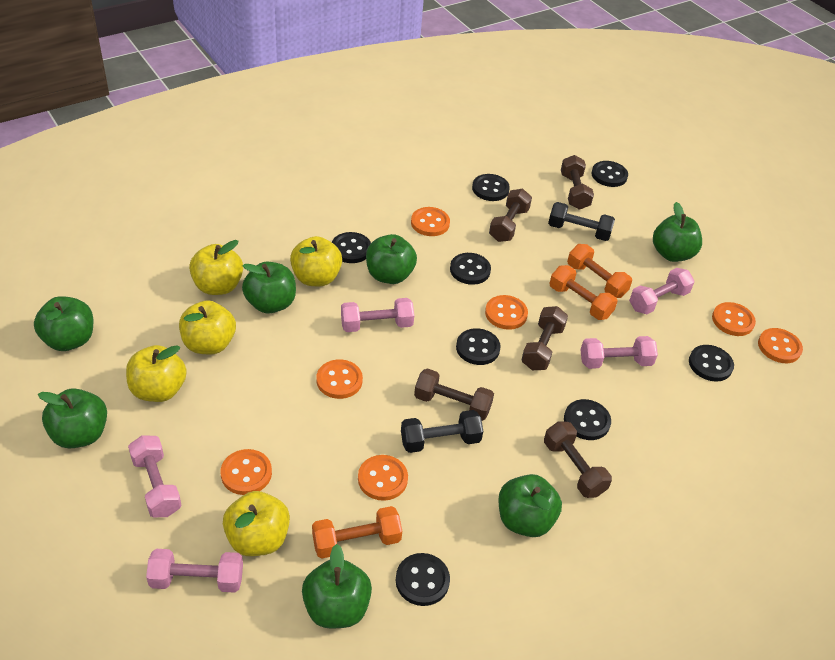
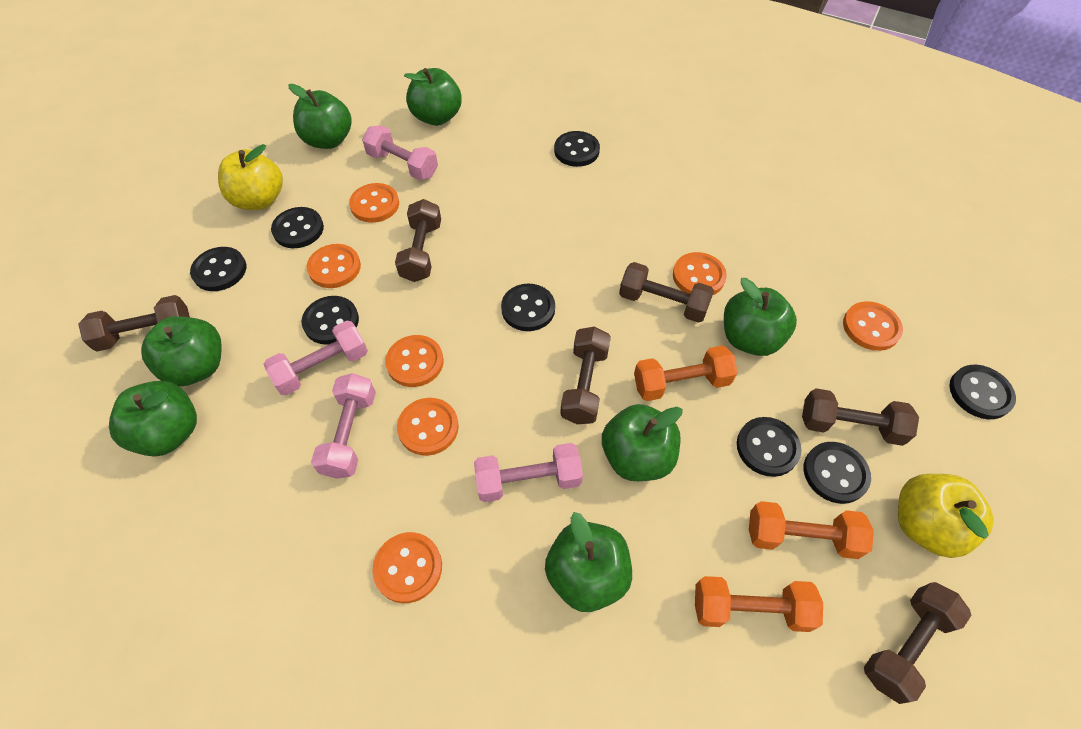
black dumbbell: [401,410,483,453] [548,202,615,241] = 2 -> none = 0
brown dumbbell: [414,368,494,421] [489,189,532,242] [521,306,568,370] [544,421,612,498] [561,155,594,210] = 5 -> [78,295,190,352] [395,199,441,282] [560,327,611,424] [619,262,714,323] [802,388,919,446] [864,582,971,704] = 6
pink dumbbell: [128,435,182,518] [146,549,243,593] [341,298,414,332] [580,336,658,369] [629,268,695,314] = 5 -> [264,321,368,395] [311,373,376,479] [362,125,438,180] [474,443,583,502] = 4
yellow apple: [126,345,187,402] [179,300,236,354] [189,240,243,295] [223,491,290,556] [290,236,342,286] = 5 -> [218,144,283,210] [898,474,994,558] = 2

